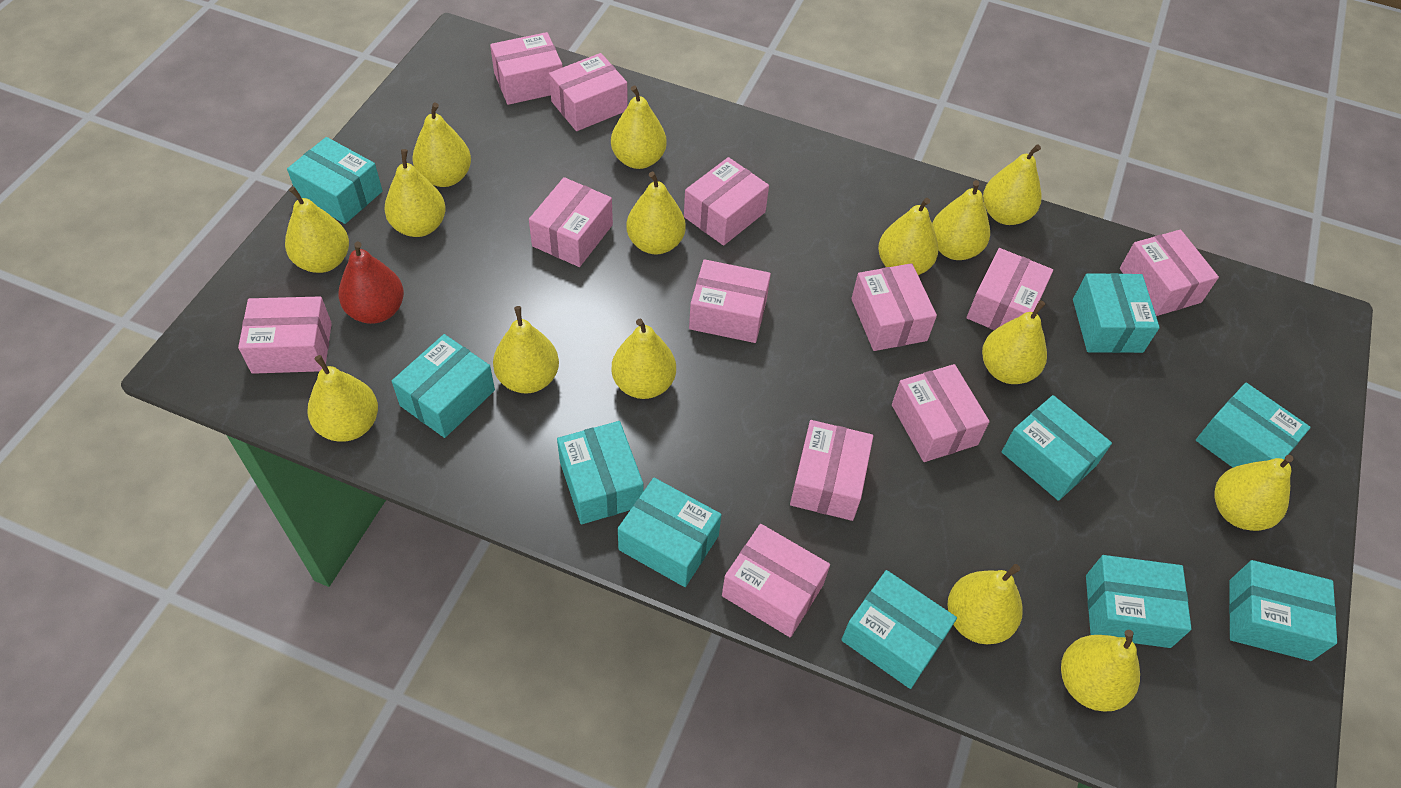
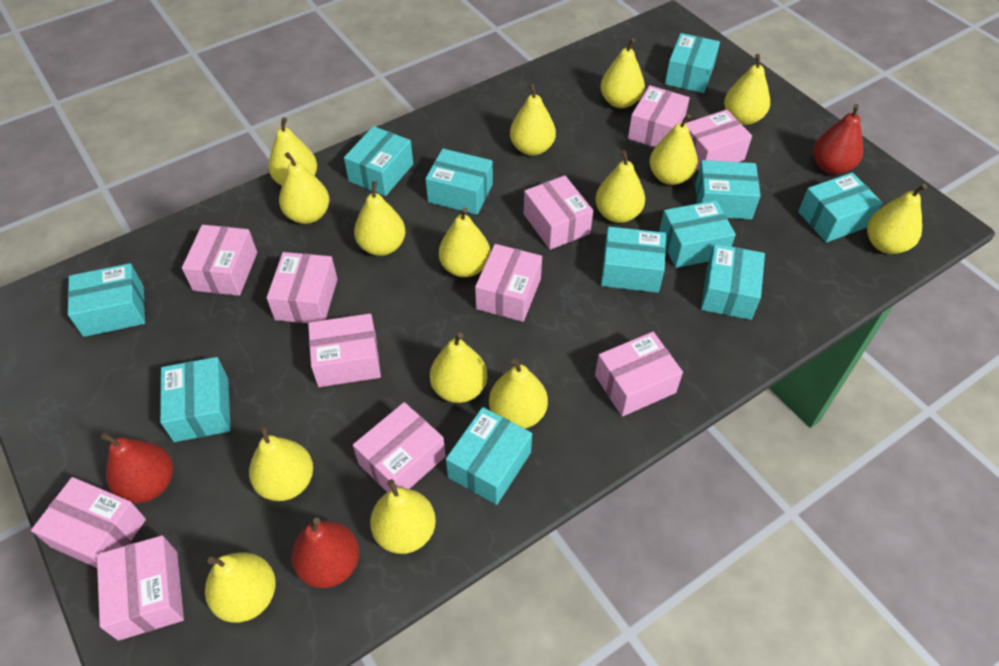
pink box: [238,296,332,374] [490,32,563,105] [529,177,613,267] [549,53,628,131] [684,157,769,246] [689,259,771,343] [722,524,830,637] [790,420,873,521] [851,263,937,351] [892,364,990,462] [967,248,1053,330] [1120,229,1219,316] = 12 -> [31,477,146,568] [97,535,184,641] [182,225,257,296] [267,252,338,323] [308,314,381,387] [353,402,446,492] [475,244,542,322] [524,175,593,250] [595,332,683,417] [628,85,690,147] [685,110,752,171] = 11
red pear: [338,241,404,324] = 1 -> [101,433,173,503] [292,518,359,588] [813,104,863,174] = 3
turquoise box: [287,137,383,224] [392,334,495,438] [557,421,643,524] [618,478,722,587] [841,570,957,689] [1002,395,1112,501] [1073,273,1160,353] [1086,555,1192,648] [1196,383,1311,468] [1229,560,1337,661] = 10 -> [68,263,145,337] [160,357,231,442] [344,126,413,196] [426,149,493,215] [446,407,532,505] [601,227,666,293] [659,200,736,268] [665,33,720,93] [695,160,761,219] [701,244,765,320] [798,172,883,243] = 11

